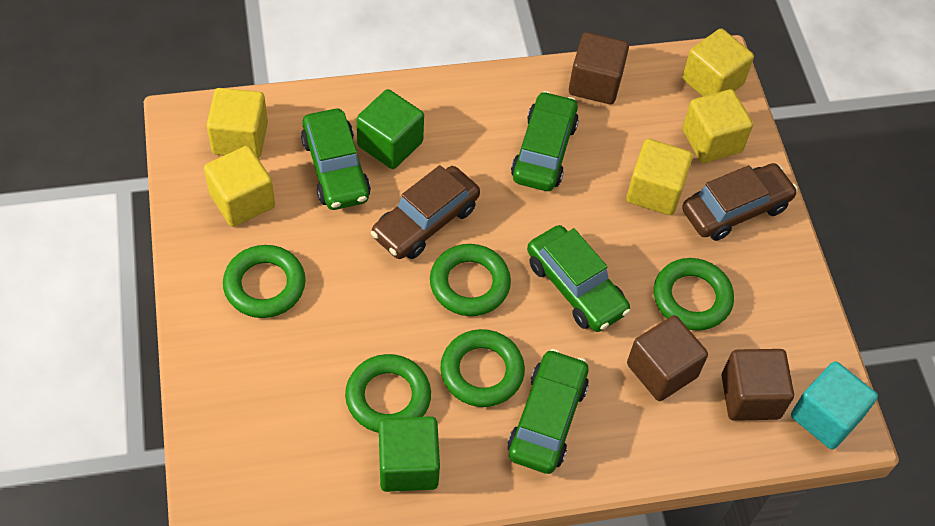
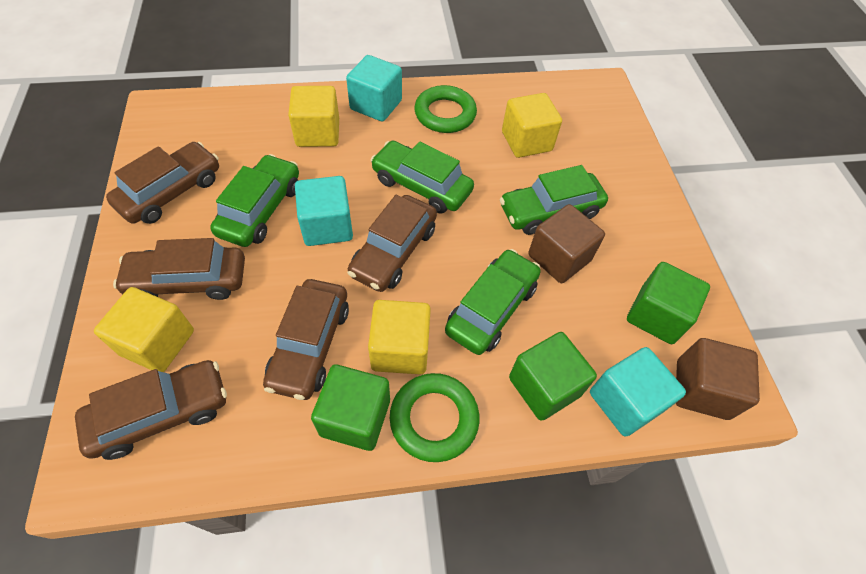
brown car: [371,165,480,259] [682,163,798,241] = 2 -> [75,360,227,460] [106,142,219,224] [113,238,245,300] [263,279,349,400] [347,195,437,292] = 5
brown cube: [569,32,629,104] [627,315,708,401] [721,349,794,421] = 3 -> [528,204,605,283] [676,338,760,420] = 2
green cube: [356,89,424,169] [379,416,440,492] = 2 -> [311,364,390,451] [509,332,597,421] [627,262,710,344] = 3
green ring: [223,245,306,318] [345,354,431,433] [430,244,511,316] [440,329,525,407] [654,258,734,331] = 5 -> [390,373,480,462] [414,85,477,133] = 2
turquoise cube: [791,361,878,450] = 1 -> [295,176,353,246] [346,55,402,122] [590,347,686,436] = 3
yellow cube: [204,146,275,227] [207,88,268,158] [626,139,693,215] [682,29,754,96] [682,89,753,163] = 5 -> [94,287,194,372] [288,86,339,147] [368,300,431,374] [502,93,562,158] = 4

